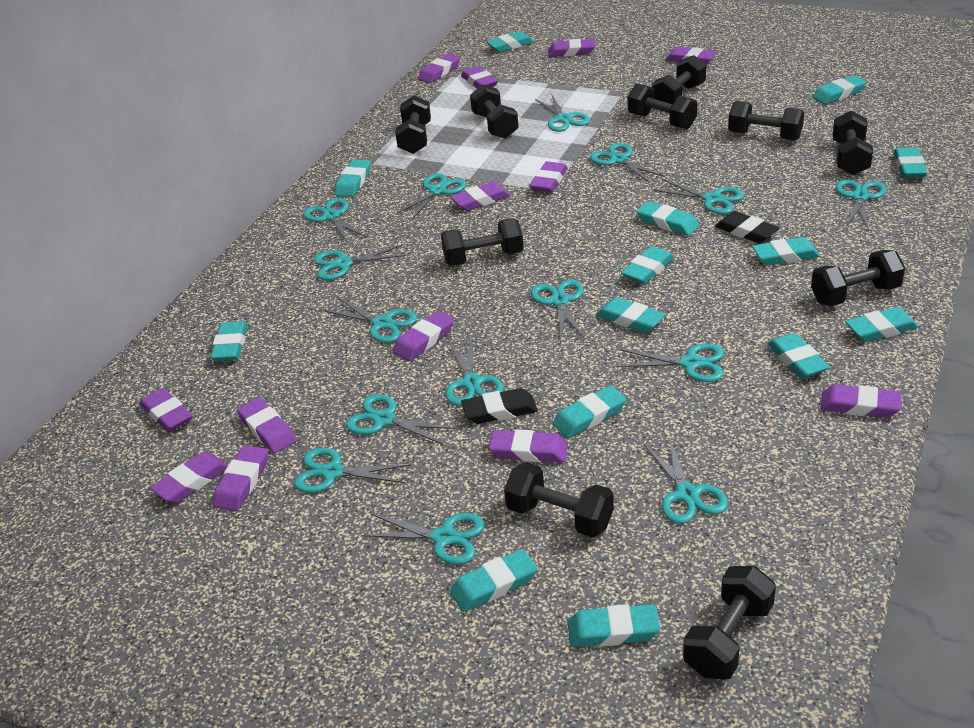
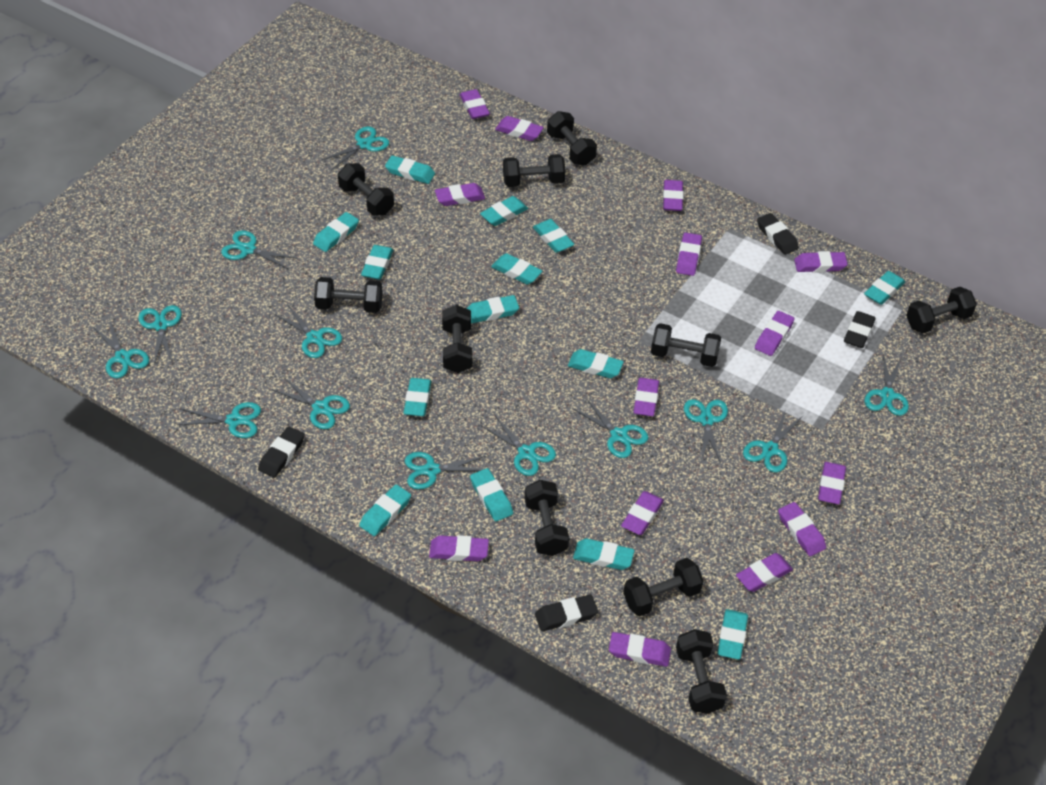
black eraser: [461,388,538,424] [715,211,779,243] = 2 -> [258,426,305,478] [535,595,598,631] [757,213,799,255] [844,311,876,348] = 4
purple eraser: [140,388,192,432] [150,452,228,503] [213,445,268,511] [237,398,296,453] [393,311,454,361] [418,54,460,83] [450,182,510,211] [461,66,498,89] [489,429,568,463] [529,161,568,192] [548,39,596,57] [665,46,717,65] [821,384,902,418] = 13 -> [429,535,489,561] [435,183,485,206] [460,89,490,119] [495,116,544,141] [609,632,671,667] [621,491,664,535] [633,378,659,416] [663,180,683,211] [676,233,702,276] [736,553,793,592] [755,311,795,356] [778,502,826,556] [794,251,848,273] [818,462,846,504] = 14
turquoise scissors: [294,448,411,493] [303,198,367,242] [314,245,406,280] [324,298,417,343] [346,394,455,444] [362,513,485,565] [395,173,466,220] [446,339,504,406] [531,279,585,339] [535,95,590,132] [590,143,665,182] [618,343,724,382] [644,437,728,524] [654,179,744,214] [836,179,886,230] = 15 -> [92,319,149,378] [138,305,182,364] [177,402,261,438] [221,230,298,269] [271,377,350,429] [273,305,342,358] [322,127,389,169] [405,452,486,489] [482,415,556,476] [573,398,648,458] [684,399,728,463] [743,409,803,473] [865,354,909,416] = 13

